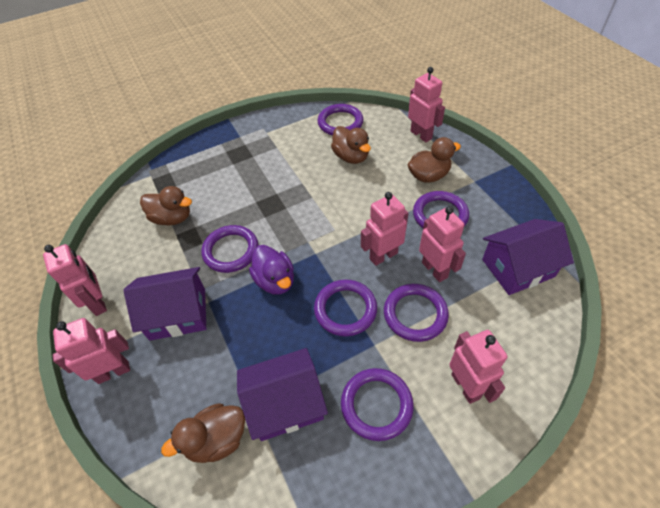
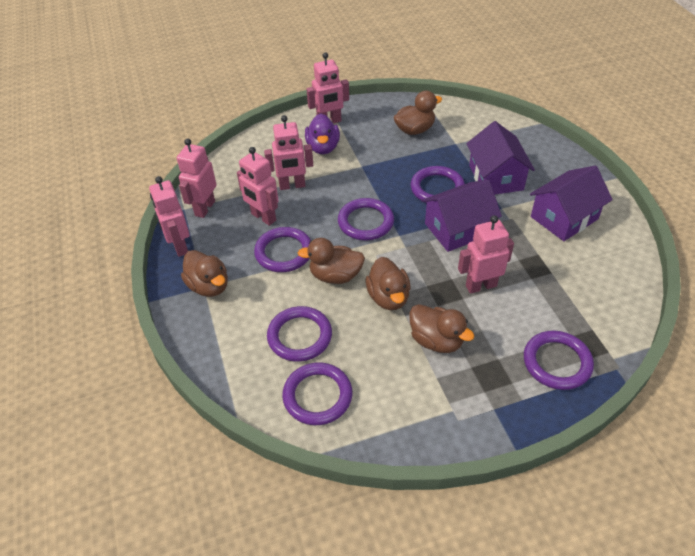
brown duck: [140,186,192,225] [161,403,245,463] [331,126,371,164] [407,137,461,183] = 4 -> [181,250,228,297] [298,238,365,284] [366,257,411,310] [394,91,442,135] [409,304,474,353] = 5

